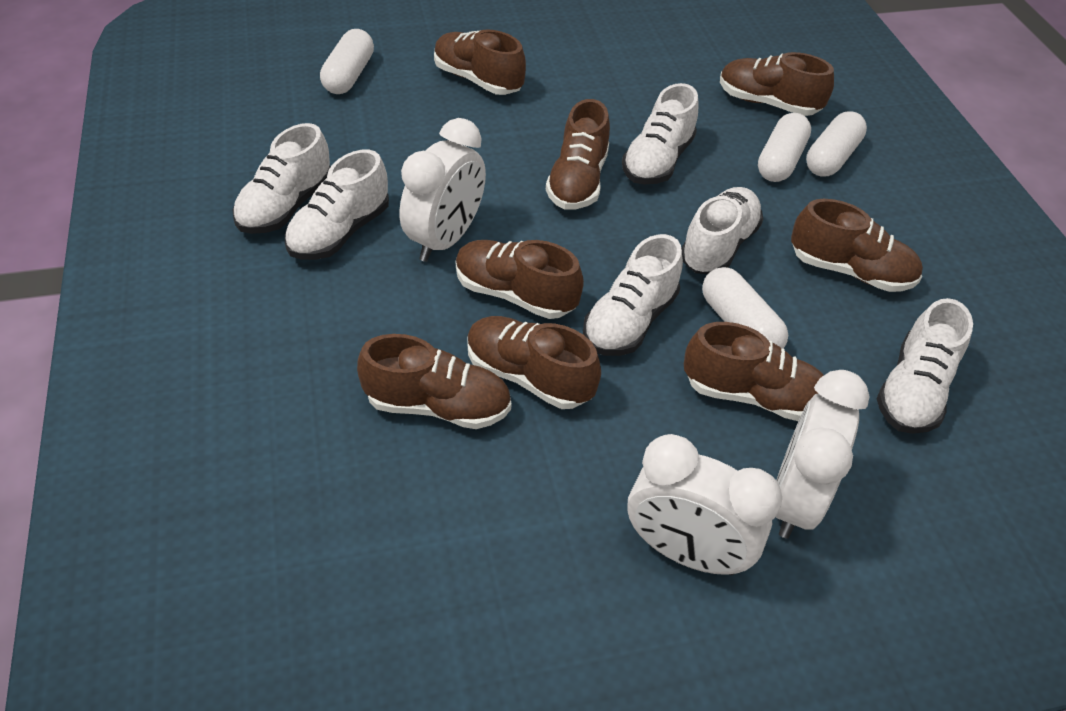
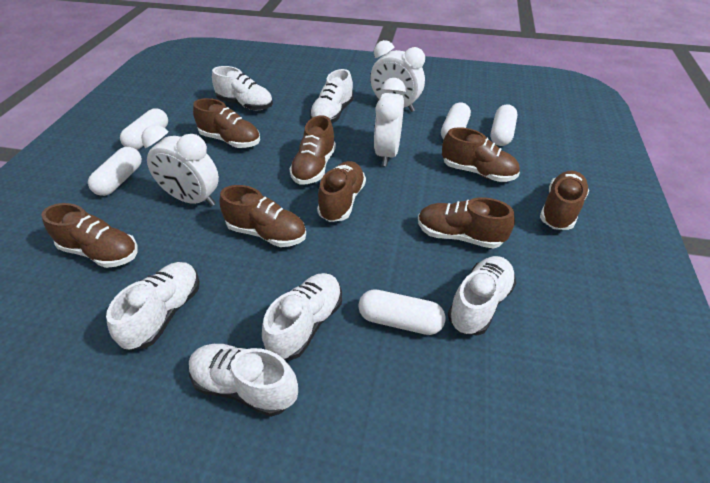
white capsule: [320,29,374,94] [702,267,788,348] [758,113,811,182] [806,111,867,177] = 4 -> [88,147,142,196] [120,108,168,150] [358,289,446,335] [441,102,471,140] [491,105,518,146] = 5

